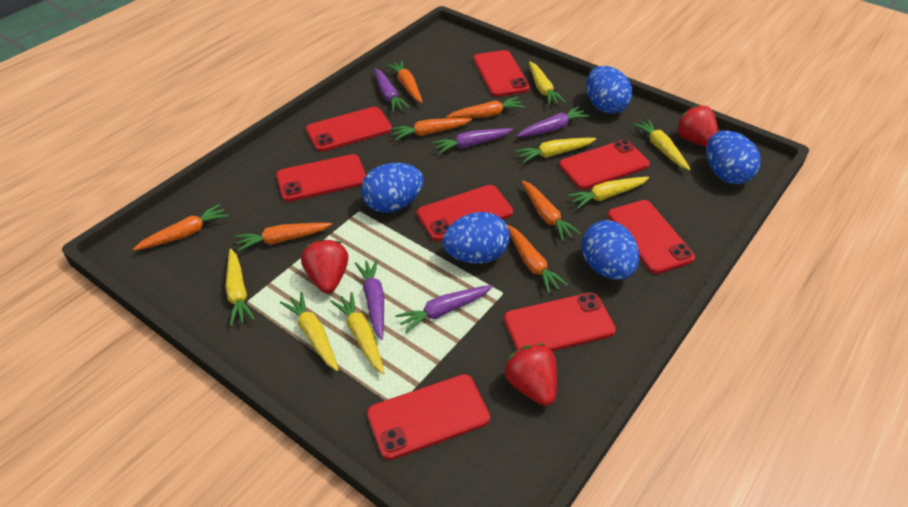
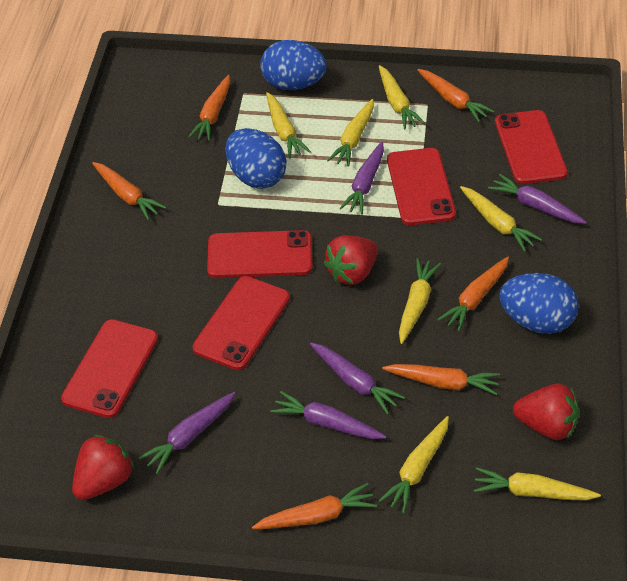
blue egg: [361,163,424,213] [442,212,510,264] [581,220,639,280] [586,66,632,114] [707,130,761,184] = 5 -> [225,128,286,189] [260,40,327,90] [499,273,579,334] = 3
orange carrot: [133,204,228,251] [235,223,332,251] [386,60,422,103] [391,118,472,140] [446,97,525,118] [507,225,568,294] [522,180,581,241] = 7 -> [92,162,166,220] [188,75,230,141] [252,483,377,529] [382,364,500,395] [418,69,494,122] [437,256,509,332] = 6
red phone: [276,154,366,202] [306,107,392,152] [367,374,490,460] [417,185,513,241] [474,50,530,97] [504,292,616,351] [559,140,650,189] [608,200,695,274] = 8 -> [61,319,158,418] [192,276,290,370] [207,230,313,278] [387,148,456,225] [495,110,568,184] = 5

